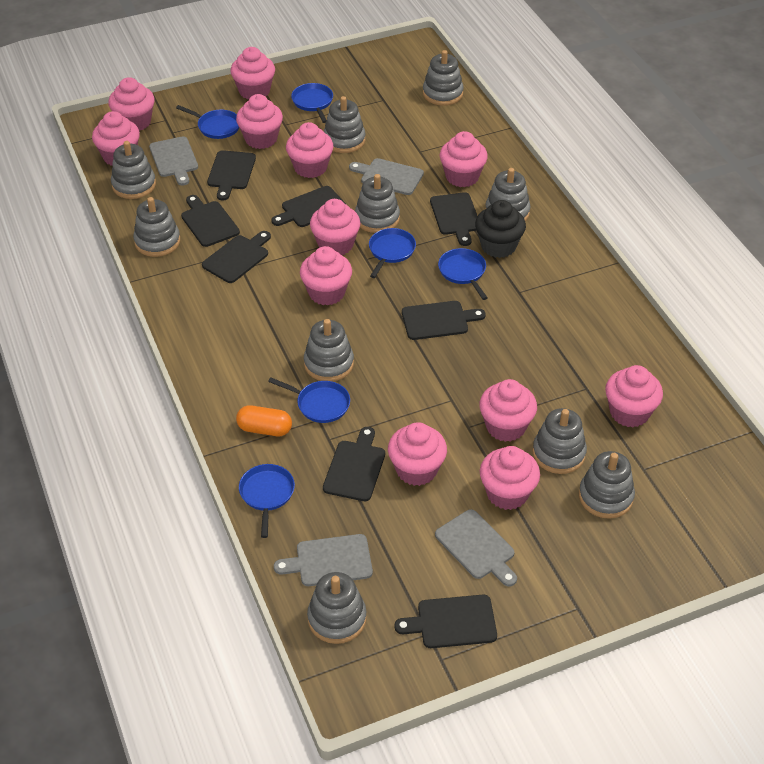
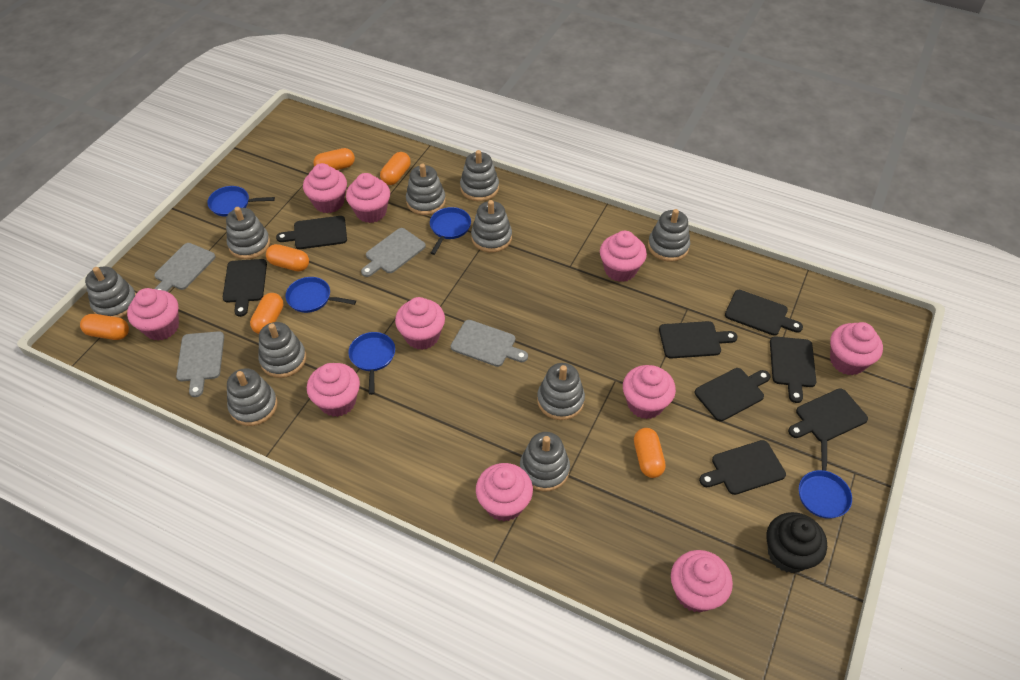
blue pan: [176,105,239,139] [239,464,295,538] [268,378,350,423] [291,83,333,123] [369,228,416,278] [438,248,488,300] = 6 -> [207,186,275,217] [285,277,356,313] [348,332,395,395] [430,207,471,255] [799,440,852,519] = 5
orange capsule: [236,405,292,436] = 1 -> [80,314,129,340] [250,293,283,334] [266,244,309,271] [313,148,355,170] [380,152,411,185] [634,428,666,478] = 6
pink cupcake: [92,111,140,166] [108,77,155,131] [231,47,275,99] [236,94,283,149] [286,122,334,178] [300,246,352,306] [310,199,361,255] [388,422,447,486] [440,131,488,187] [479,379,537,442] [480,446,540,510] [605,365,663,427] = 12 -> [127,288,179,341] [303,163,347,213] [307,363,360,417] [346,173,390,223] [395,297,445,350] [476,463,533,521] [600,231,647,282] [623,365,676,419] [671,550,733,612] [830,322,883,375] = 10

